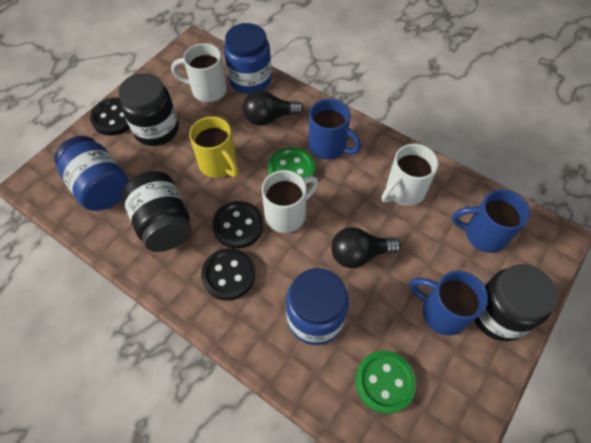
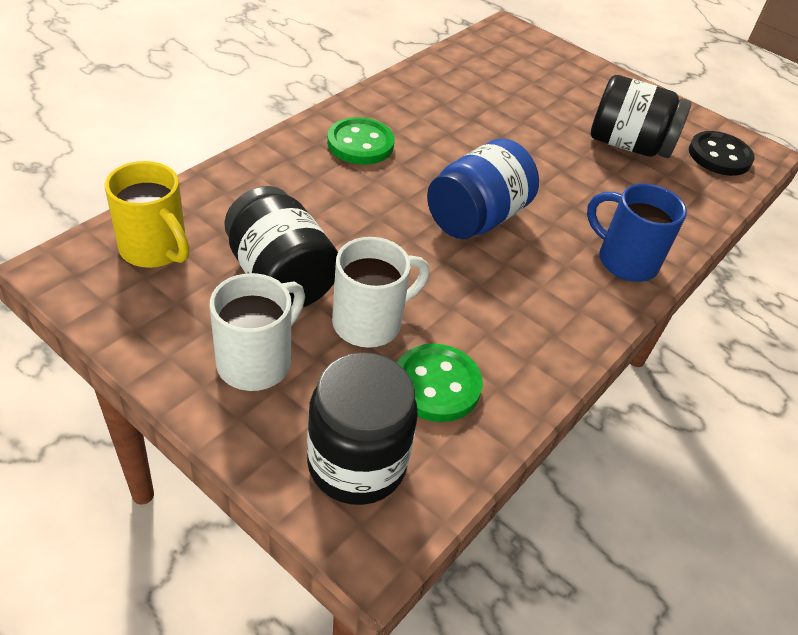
black button: [90,98,130,136] [201,248,255,300] [212,201,263,249] = 3 -> [689,131,755,176] = 1
black light bulb: [243,90,304,126] [331,227,401,268] = 2 -> none = 0
blue jar: [54,136,129,211] [224,23,272,94] [286,268,349,345] = 3 -> [427,138,539,239] = 1
blue mug: [308,99,361,160] [410,271,488,336] [452,189,530,253] = 3 -> [587,183,687,282] = 1
white mug: [171,43,227,102] [262,170,318,233] [382,144,439,206] = 3 -> [210,273,305,391] [332,237,430,348] = 2

